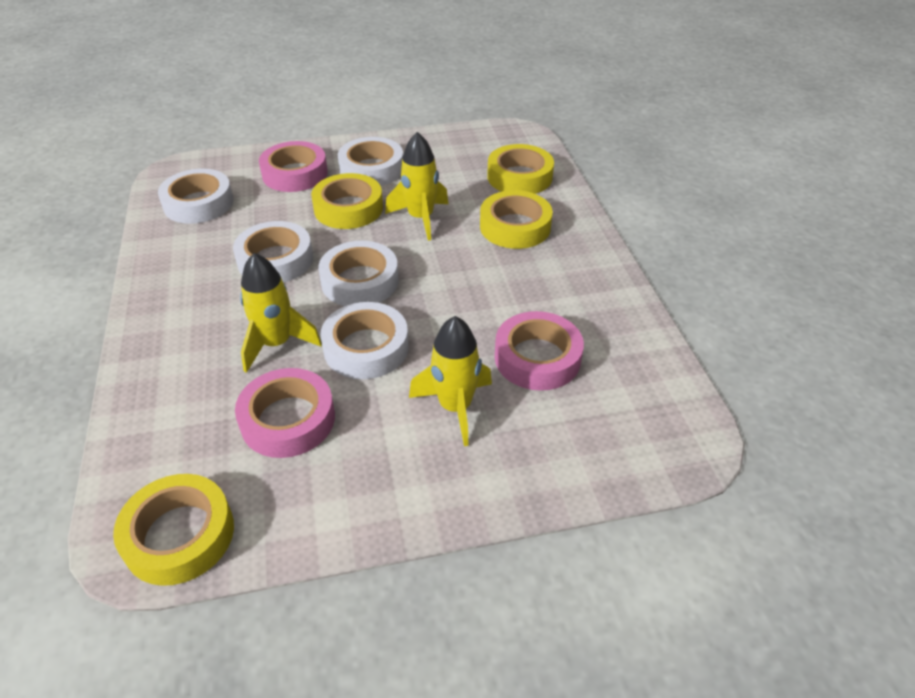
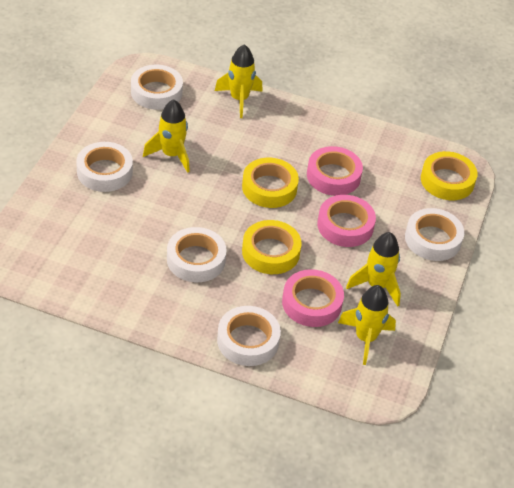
yellow rocket: [240,253,322,373] [385,132,448,241] [409,316,492,446] = 3 -> [143,99,190,173] [215,44,263,118] [338,285,396,365] [346,232,401,307] = 4
yellow tape: [113,474,234,586] [311,173,383,229] [480,190,553,249] [487,144,554,194] = 4 -> [242,158,299,208] [242,220,302,274] [421,151,477,200] = 3

